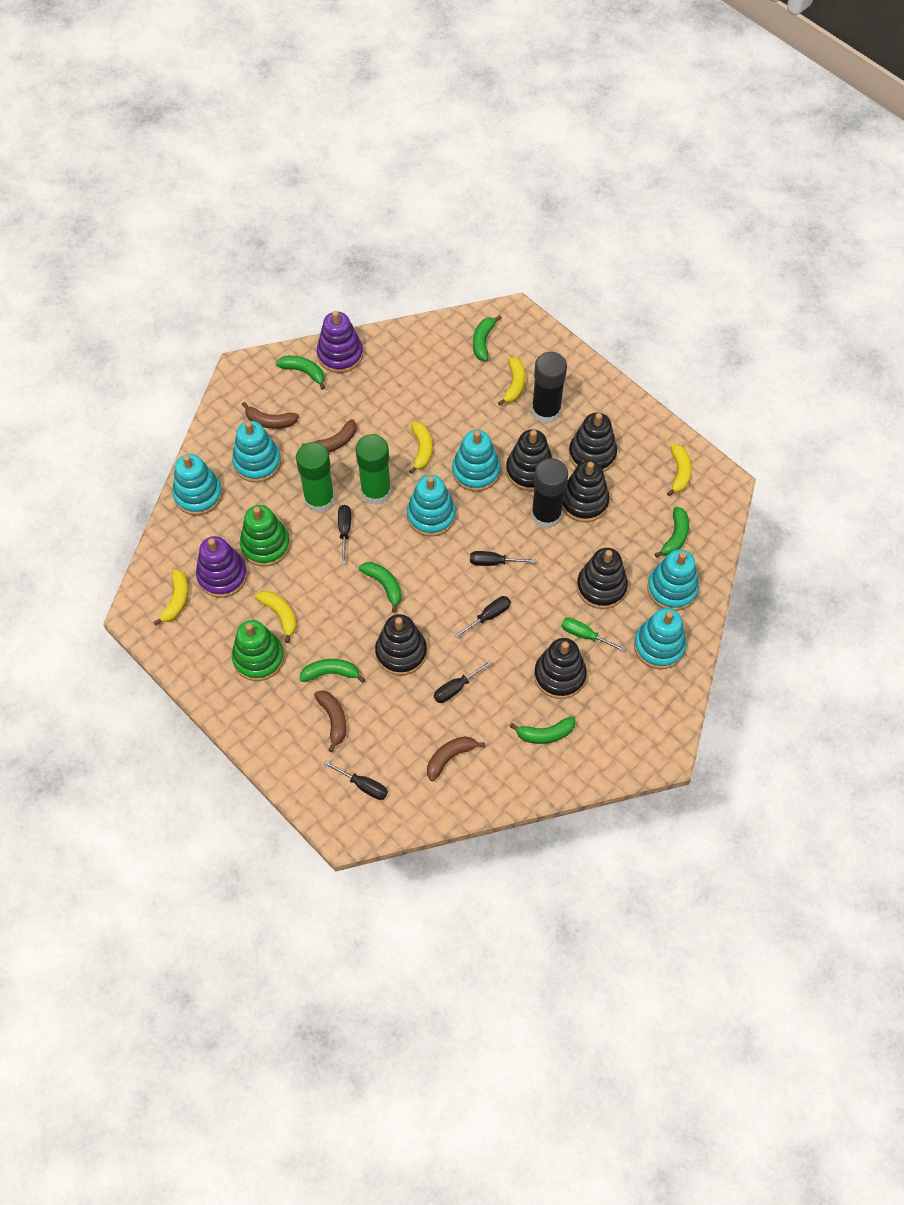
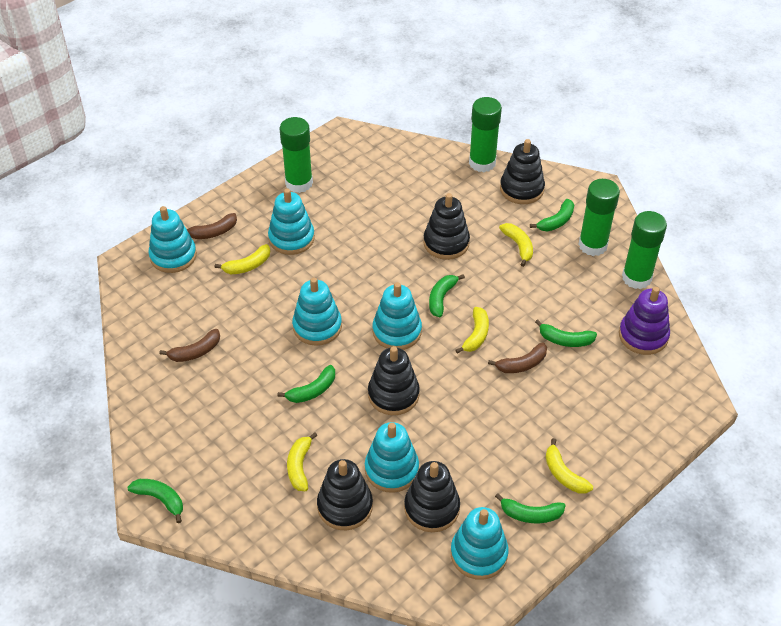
black glue stick: [531,352,567,424] [531,458,568,529] = 2 -> none = 0
black screwdriver: [324,761,388,800] [338,505,351,564] [434,660,492,703] [454,596,511,638] [470,551,536,566] = 5 -> none = 0
black stacking toy: [375,614,427,676] [506,429,552,491] [534,638,587,699] [562,461,610,522] [569,413,617,472] [577,548,628,609] = 6 -> [317,459,373,530] [368,346,420,415] [404,461,460,532] [423,193,470,260] [500,139,545,204] = 5
brown banana: [242,402,299,429] [302,419,357,452] [314,690,346,752] [427,736,485,781] = 4 -> [160,329,220,362] [187,213,237,239] [488,342,547,373] = 3
green glue stick: [296,442,335,513] [356,434,391,505] = 2 -> [280,117,313,193] [469,97,502,172] [578,179,620,256] [622,211,667,289] = 4
green screwdriver: [562,617,626,652] = 1 -> none = 0
green stacking toy: [232,620,284,681] [240,505,290,567] = 2 -> none = 0
purple stacking toy: [196,536,247,598] [317,311,363,373] = 2 -> [619,287,670,355] = 1

